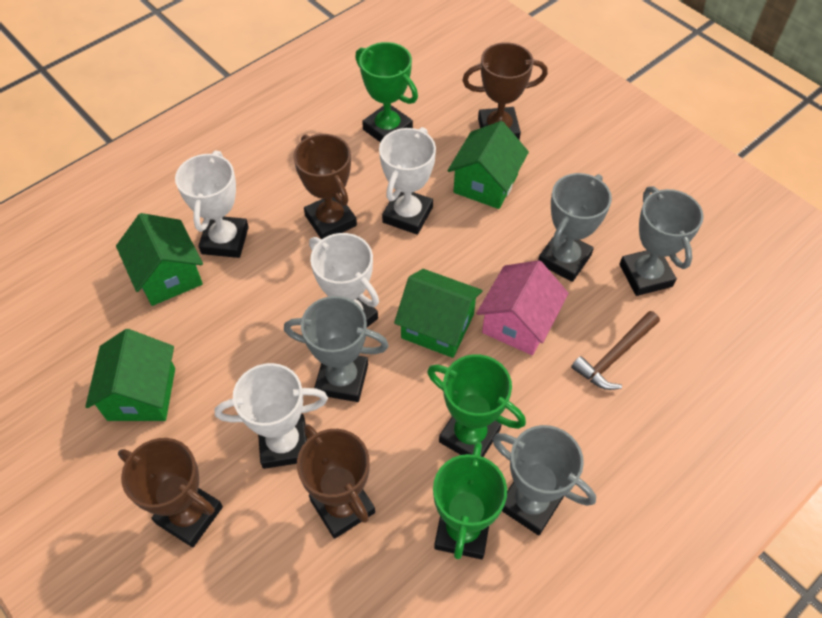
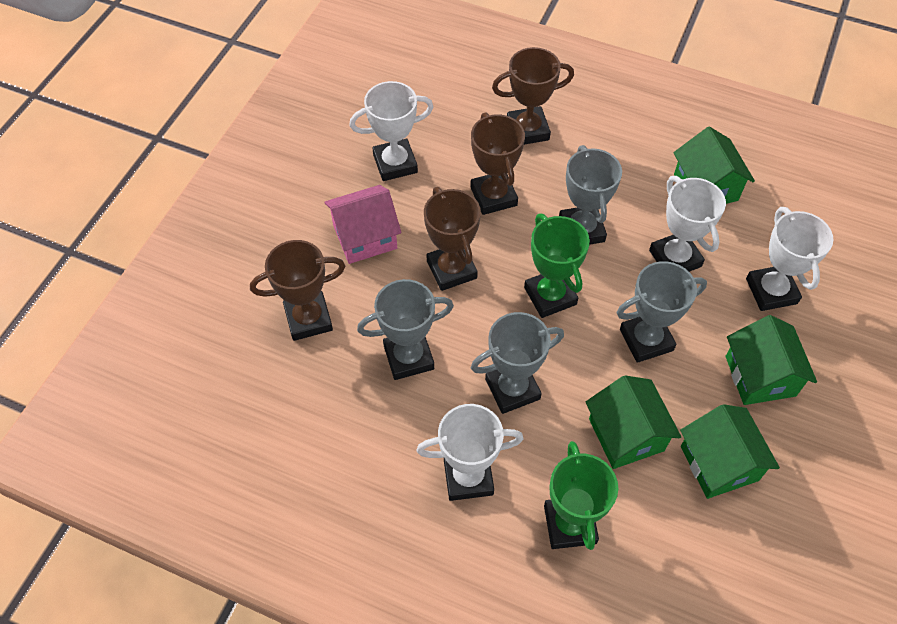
brown hammer: [571,311,660,390] = 1 -> none = 0
green trophy: [355,42,418,142] [427,354,526,457] [433,442,507,559] = 3 -> [524,214,590,318] [544,441,618,550] = 2

